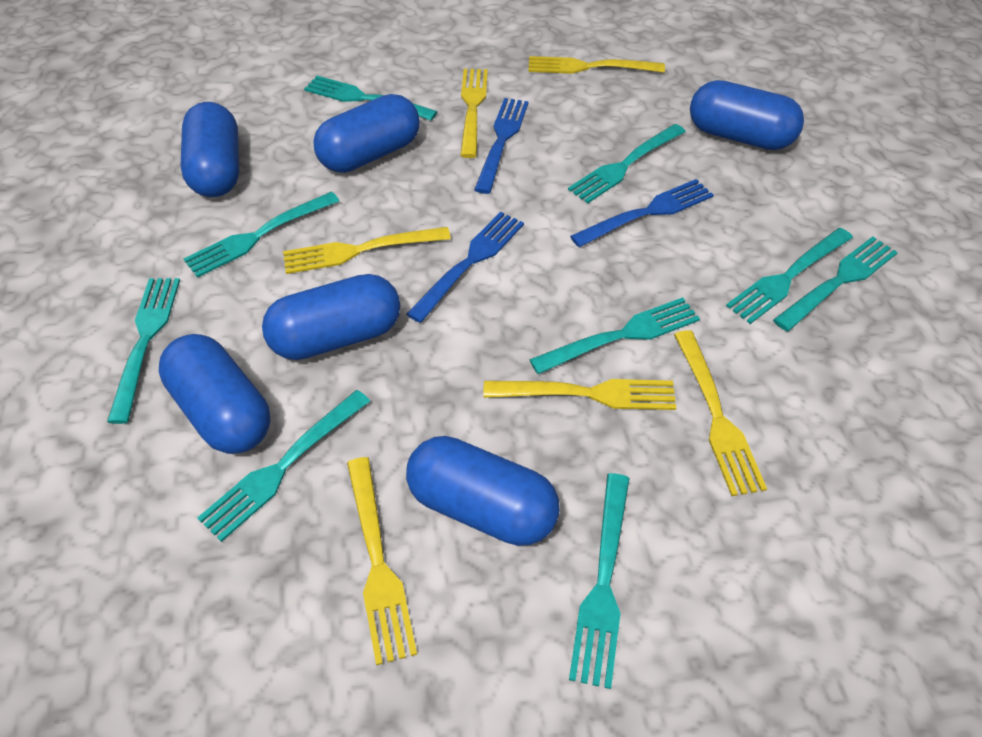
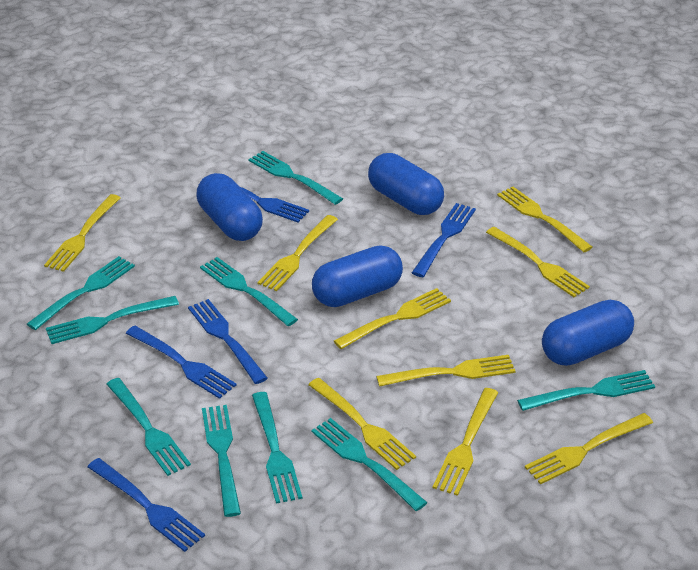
blue capsule: [159,334,271,454] [181,102,239,197] [262,274,400,360] [313,94,420,173] [406,436,560,546] [690,80,804,150] = 6 -> [197,173,263,241] [312,245,403,307] [368,153,444,215] [542,300,634,366] = 4
blue fork: [407,212,524,323] [474,98,529,194] [570,179,714,247] = 3 -> [88,458,205,552] [126,326,237,399] [188,299,268,384] [201,177,309,223] [412,203,476,277] = 5
yellow fork: [283,227,451,274] [347,457,417,665] [460,69,488,158] [483,379,676,410] [528,56,665,74] [674,330,767,496] = 6 -> [44,194,121,272] [257,215,338,291] [308,378,416,470] [334,288,451,349] [376,355,516,387] [433,388,498,496] [486,227,590,297] [497,187,593,252] [525,413,653,484] = 9

